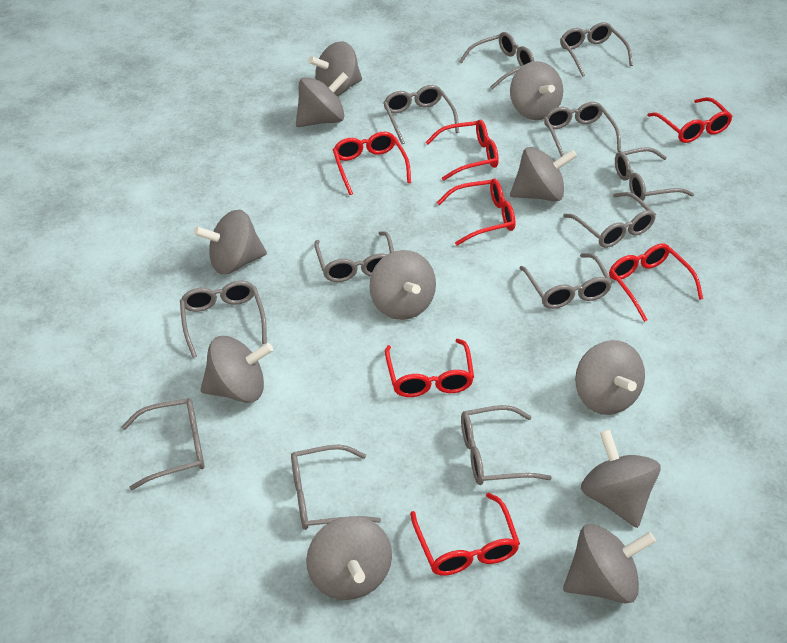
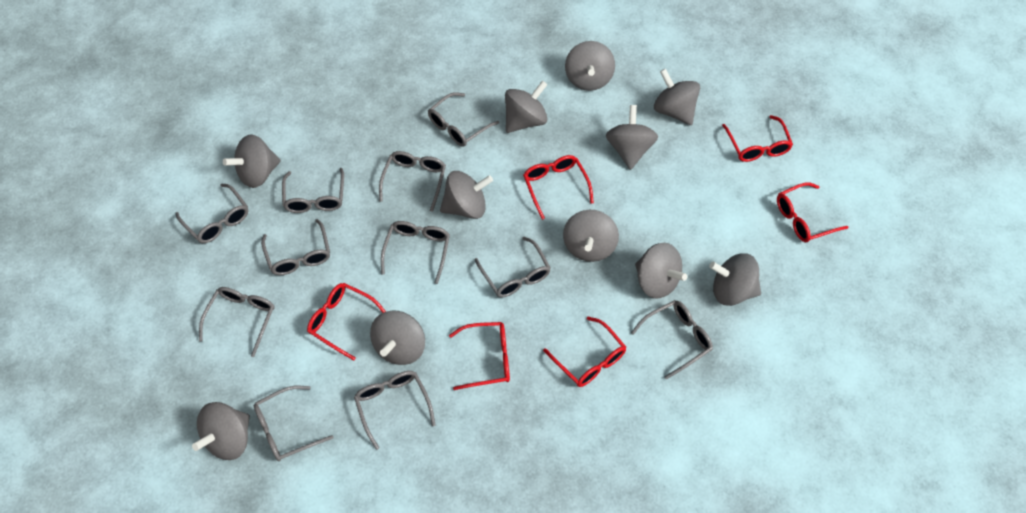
grey glasses: [121,398,205,490] [180,281,267,358] [291,445,381,530] [314,231,394,282] [383,85,459,144] [459,32,535,89] [461,405,552,485] [520,253,612,309] [544,102,621,157] [560,22,633,77] [563,192,656,248] [615,147,694,201] = 12 -> [175,184,248,243] [199,287,275,357] [254,386,333,461] [261,219,330,275] [282,168,344,213] [354,371,436,450] [379,151,446,212] [381,221,450,284] [428,92,499,147] [475,237,551,297] [631,300,713,380] = 11
red glasses: [333,132,411,195] [385,339,474,397] [410,493,520,576] [426,120,499,181] [437,178,515,246] [609,243,703,322] [647,97,733,143] = 7 -> [307,283,386,360] [449,322,510,390] [523,155,594,220] [543,317,626,387] [722,115,793,162] [777,182,848,242] = 6

